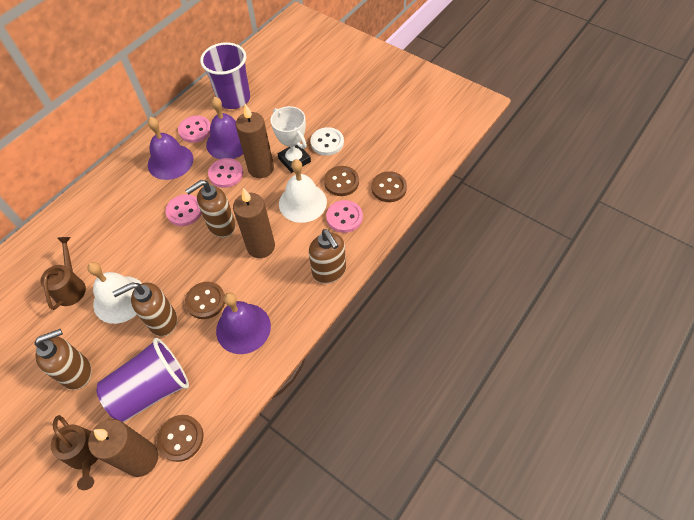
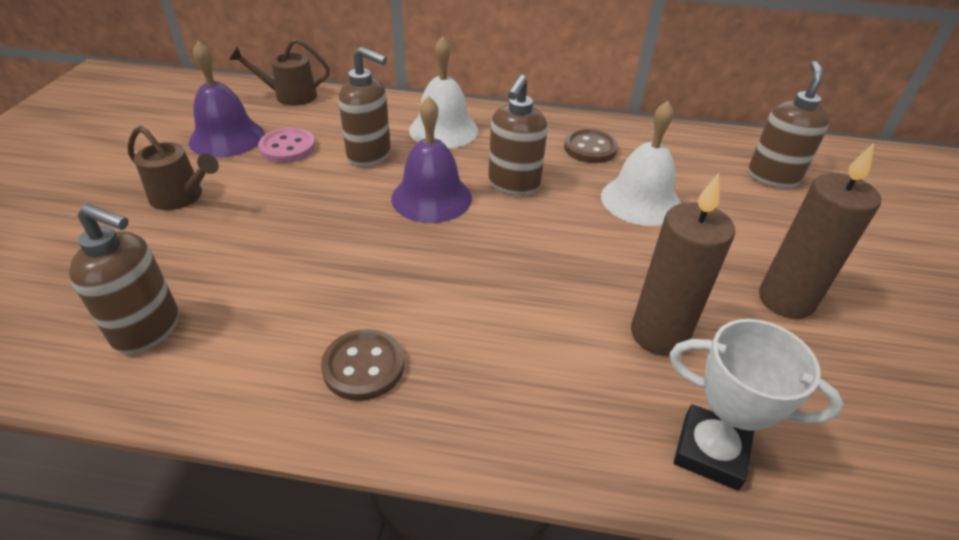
brown button: [157,415,203,462] [185,282,225,319] [324,166,359,196] [371,171,407,202] = 4 -> [321,329,404,401] [564,129,618,163] = 2
brown candle: [88,419,158,477] [233,188,275,258] [235,104,274,178] = 3 -> [631,173,735,356] [759,143,881,319] = 2
pink button: [165,194,202,226] [178,116,211,143] [208,158,243,188] [326,200,363,233] = 4 -> [258,128,316,163] = 1
purple bell: [148,117,193,180] [206,97,243,159] [216,293,271,354] = 3 -> [189,41,265,158] [391,96,472,223] = 2
purple cup: [96,338,189,422] [200,42,250,109] = 2 -> none = 0
white button: [310,127,344,156] = 1 -> none = 0

